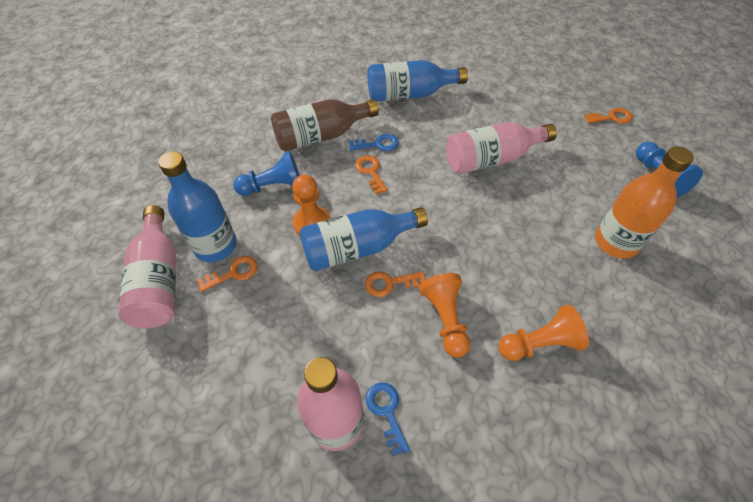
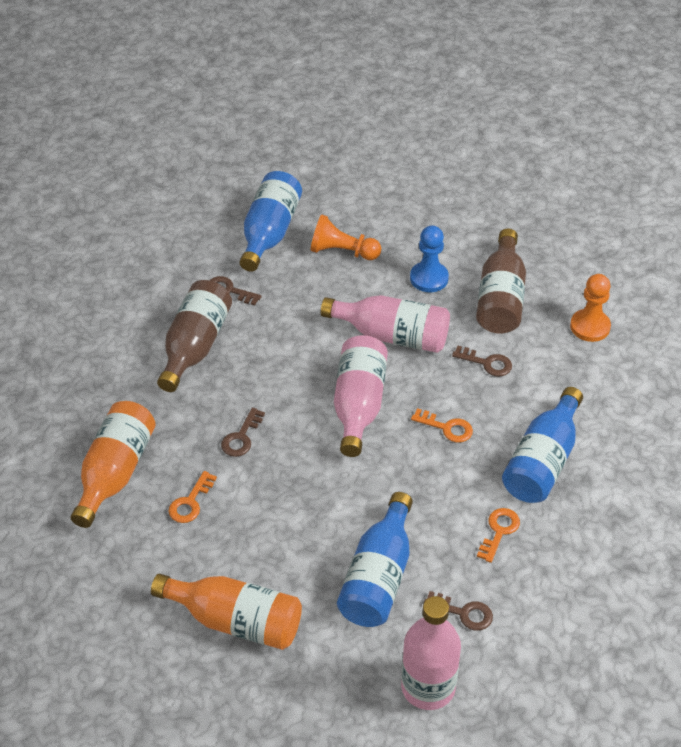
blue key: [349,134,399,151] [366,382,410,456] = 2 -> none = 0
blue pawn: [233,151,300,196] [636,142,703,197] = 2 -> [410,225,449,292] = 1
brown bottle: [271,99,379,151] = 1 -> [157,280,232,392] [476,229,526,334] = 2
brown key: none = 0 -> [210,276,262,306] [221,408,265,457] [424,591,493,631] [452,346,512,376] = 4
orange bottle: [595,146,694,259] = 1 -> [70,401,156,528] [151,574,302,650] = 2
orange key: [197,256,258,292] [355,155,388,194] [365,271,425,297] [584,108,632,124] = 4 -> [168,471,217,523] [411,408,473,442] [477,508,520,563] = 3
orange pawn: [292,174,330,236] [419,273,470,357] [498,305,589,361] = 3 -> [311,215,381,260] [570,274,611,342] = 2

